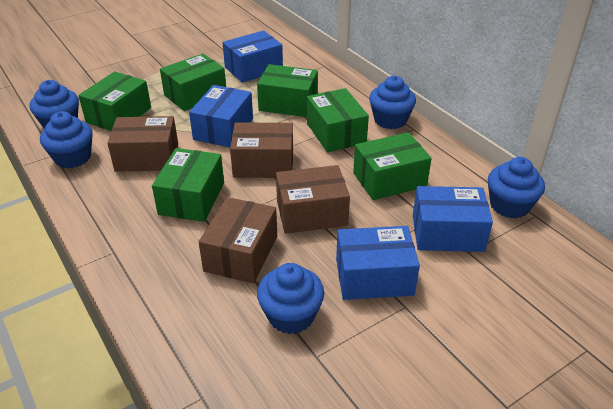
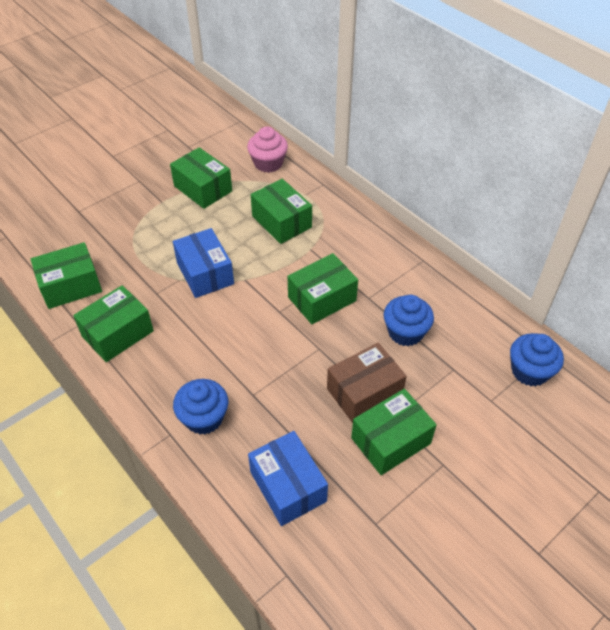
blue box: [189,85,253,147] [222,30,283,83] [336,226,420,300] [413,186,493,252] = 4 -> [173,228,234,298] [248,431,328,526] = 2
blue cupcake: [30,80,79,129] [40,111,93,168] [257,263,324,334] [369,76,416,129] [488,157,545,219] = 5 -> [173,379,228,435] [384,295,434,346] [510,333,564,386] = 3
brown box: [107,116,178,172] [199,197,277,283] [230,123,293,178] [276,165,350,234] = 4 -> [327,343,407,423] = 1
pink cupcake: none = 0 -> [247,126,288,173] = 1

